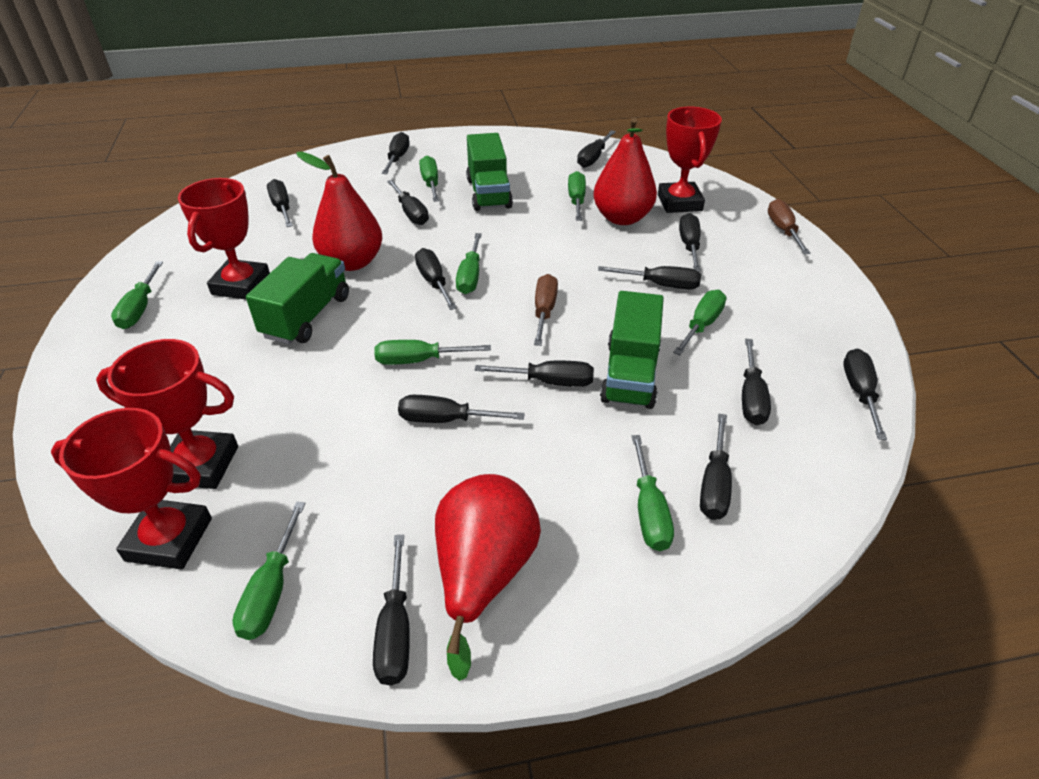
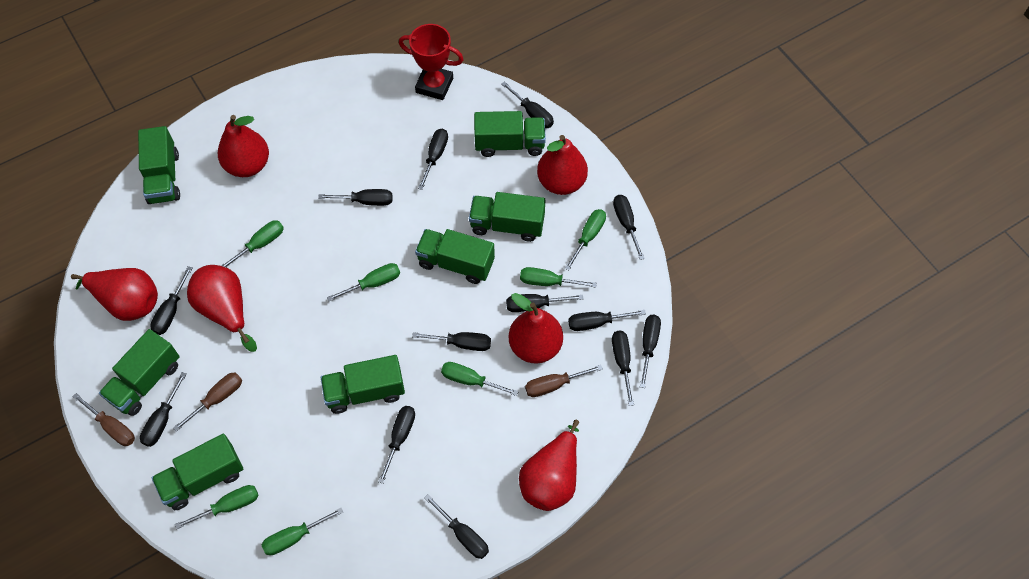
brown screwdriver: [534,274,558,346] [768,199,810,254] = 2 -> [73,393,135,446] [173,372,242,432] [525,365,603,397] = 3
green screwdriver: [111,261,163,329] [232,502,305,640] [374,340,491,365] [419,156,439,202] [456,233,482,294] [568,171,586,221] [632,435,674,551] [673,290,727,355] = 8 -> [175,485,259,529] [221,220,284,268] [262,508,343,555] [327,263,400,301] [441,362,519,396] [520,267,597,287] [565,209,606,270] = 7
green truck: [246,253,349,344] [466,133,513,211] [600,291,664,409] = 3 -> [99,329,180,416] [138,126,180,204] [152,434,243,510] [321,355,405,414] [415,229,495,284] [469,192,545,242] [474,111,546,157] = 7
red pear: [296,152,382,271] [435,474,541,681] [593,117,657,225] = 3 -> [71,268,158,321] [187,265,257,352] [218,115,269,177] [509,293,563,364] [519,420,579,511] [537,135,588,195] = 6
red trophy: [51,408,212,569] [96,339,238,489] [178,178,270,299] [658,107,722,213] = 4 -> [399,24,464,100] = 1

